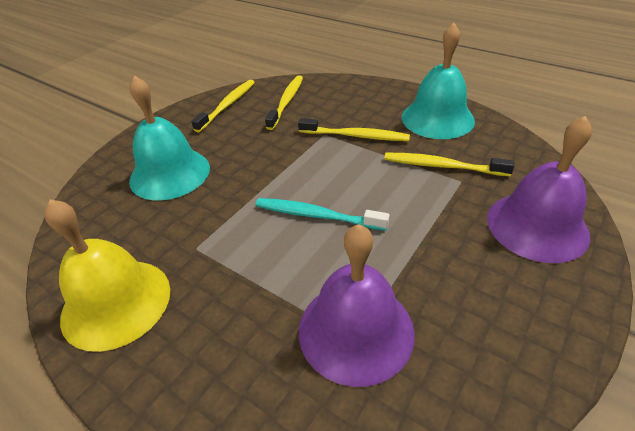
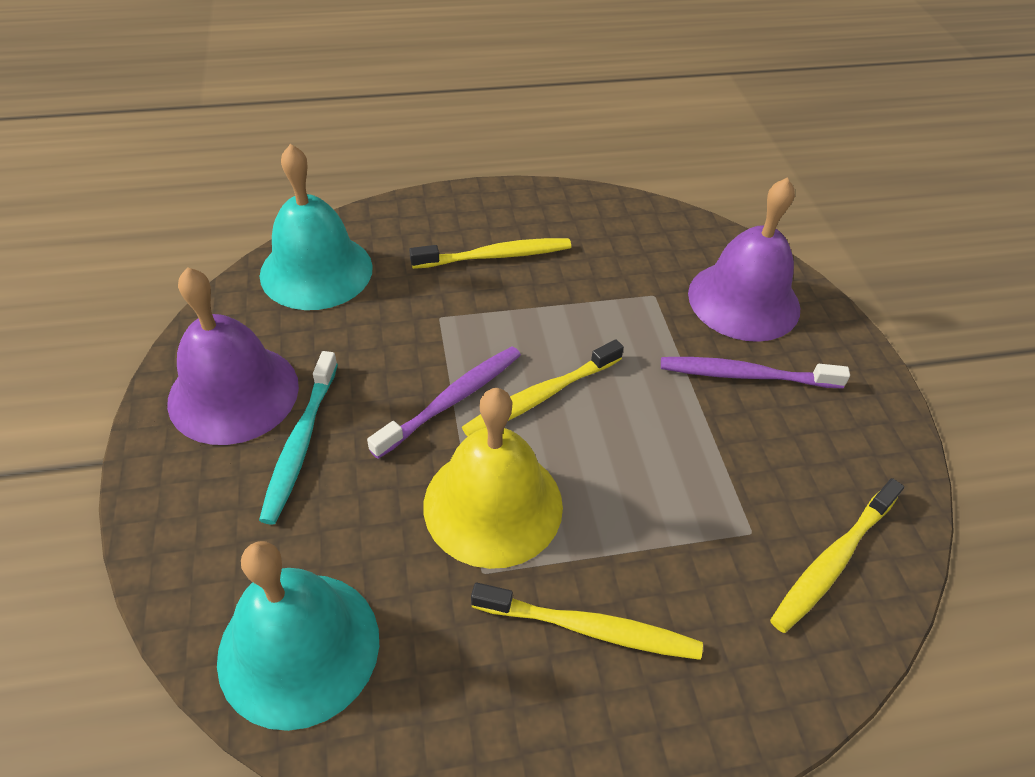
purple toothbrush: none = 0 -> [367,347,521,459] [661,357,850,388] = 2

